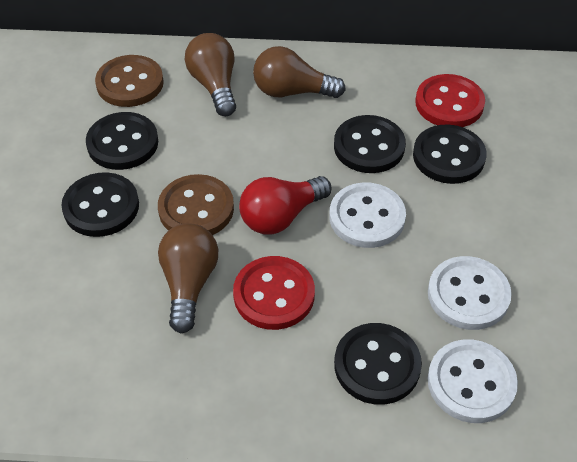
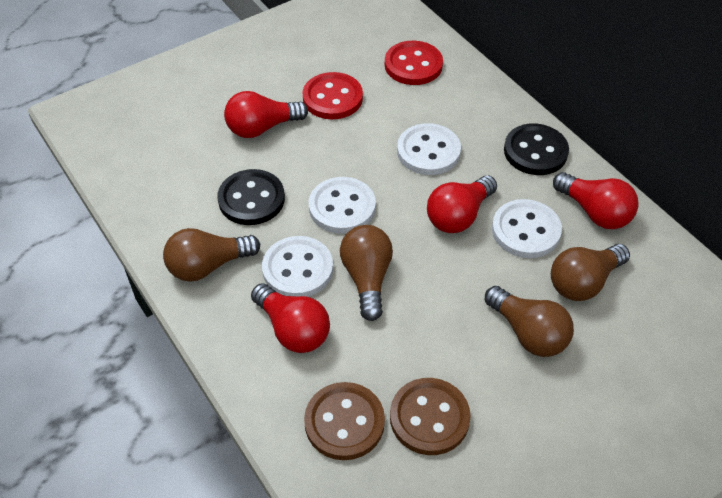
black button: [61,172,139,237] [86,112,158,170] [334,115,406,173] [334,323,422,405] [413,125,487,184] = 5 -> [217,169,285,225] [504,124,569,175] = 2
brown light bulb: [158,223,218,333] [185,33,236,116] [253,46,346,98] = 3 -> [163,228,260,282] [340,225,393,321] [484,286,574,357] [551,244,630,301] = 4
red light bulb: [239,176,331,235] = 1 -> [224,91,308,138] [251,283,330,353] [427,175,497,233] [553,172,639,229] = 4
white button: [329,182,406,248] [427,339,518,423] [428,256,512,330] = 3 -> [262,236,333,297] [309,177,376,234] [397,123,461,175] [492,199,562,258] = 4

